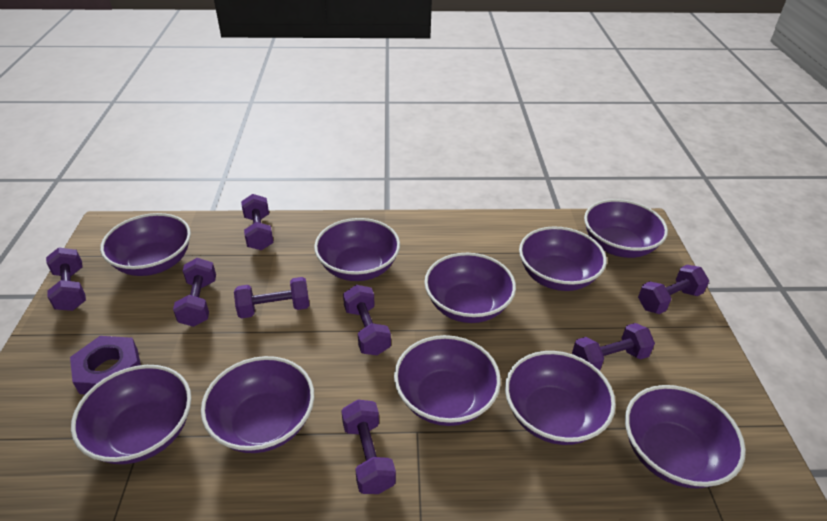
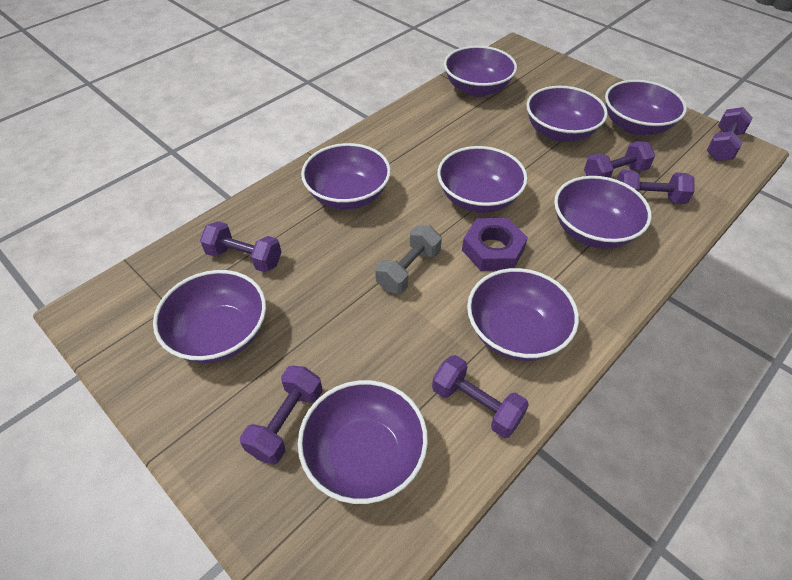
grey dumbbell: none = 0 -> [375,225,442,294] = 1
purple bowl: [71,365,192,464] [100,213,191,276] [201,356,314,453] [314,218,400,281] [394,335,501,426] [424,253,516,323] [505,351,616,445] [519,226,607,291] [584,199,668,258] [625,385,746,489] = 10 -> [153,270,266,363] [298,380,428,504] [301,143,391,210] [437,146,528,213] [444,46,517,97] [467,268,579,361] [526,86,608,142] [554,176,652,249] [605,80,687,135] = 9
purple dumbbell: [46,247,86,311] [173,258,216,327] [234,277,310,319] [241,194,274,250] [341,399,396,494] [343,285,391,355] [572,323,655,371] [638,265,709,314] = 8 -> [200,221,281,272] [240,366,322,465] [432,355,529,438] [584,141,655,178] [617,170,695,204] [706,107,753,161] = 6

